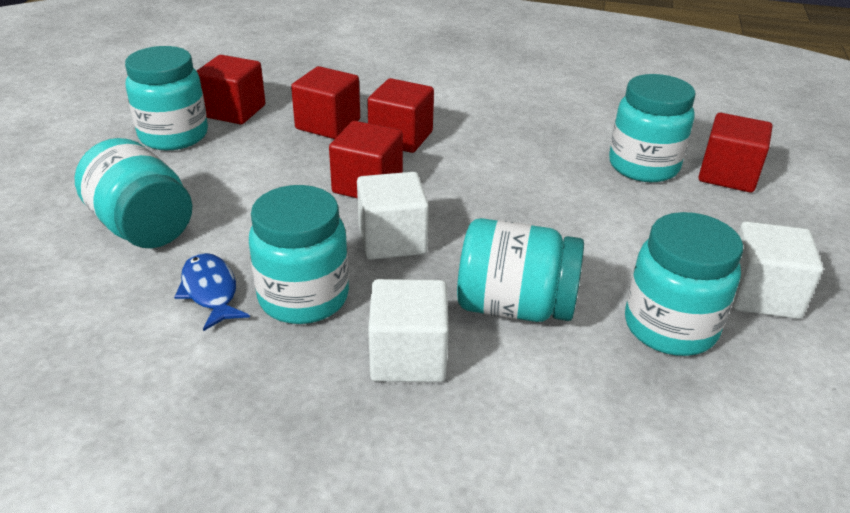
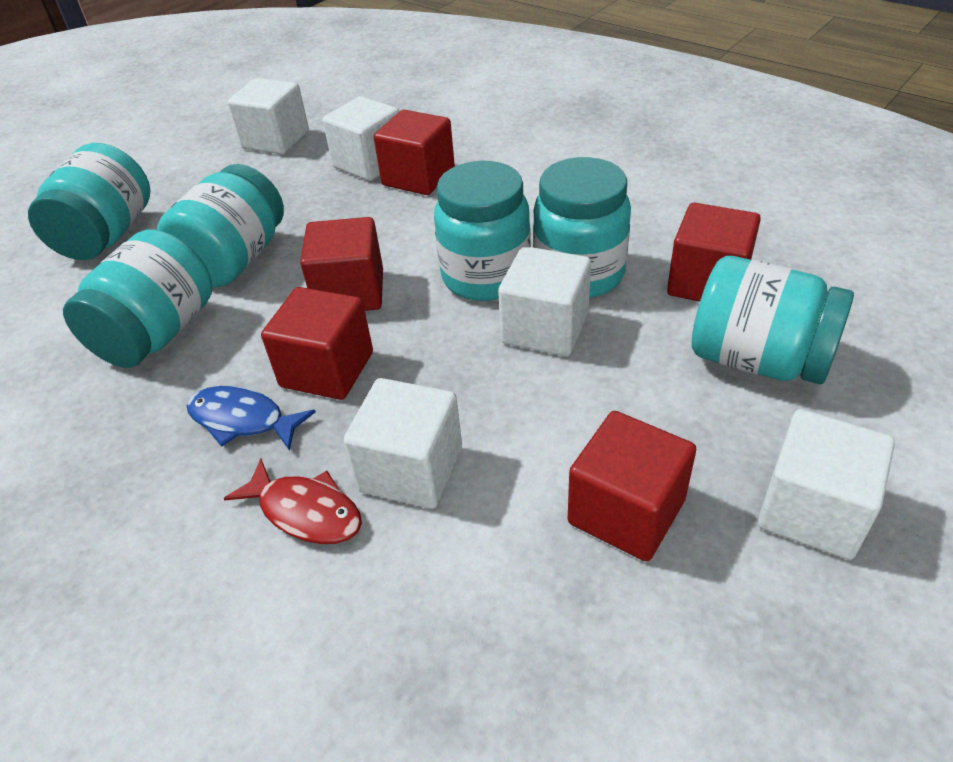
red fish: none = 0 -> [224,458,362,544] = 1
white cube: [357,172,429,260] [368,279,449,382] [732,221,823,319] = 3 -> [228,78,309,155] [323,96,399,181] [344,378,462,509] [498,246,591,356] [758,409,895,560] = 5

